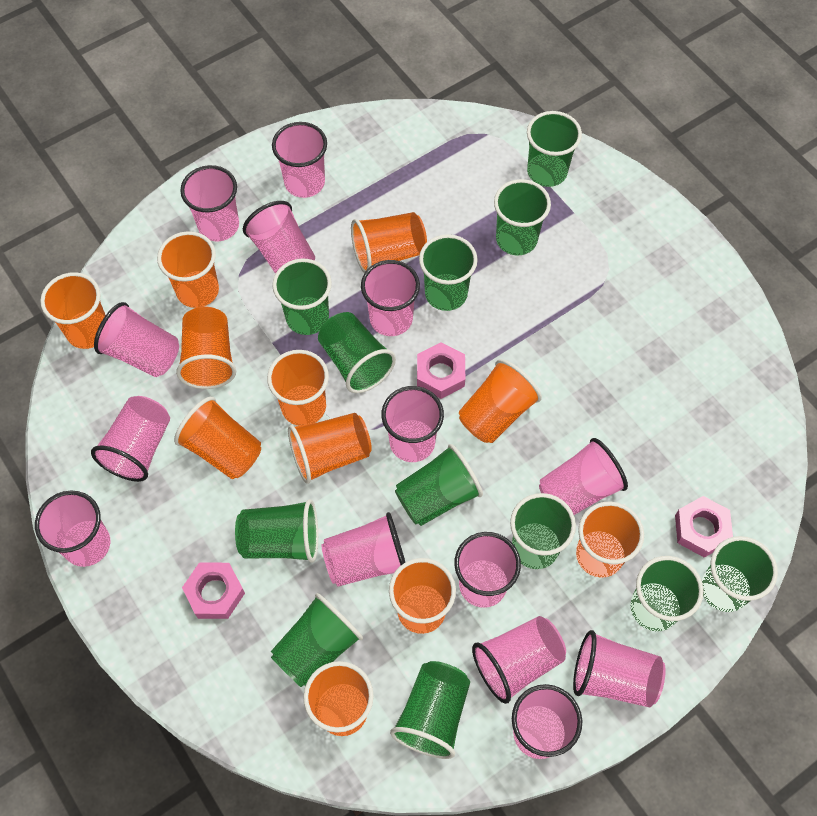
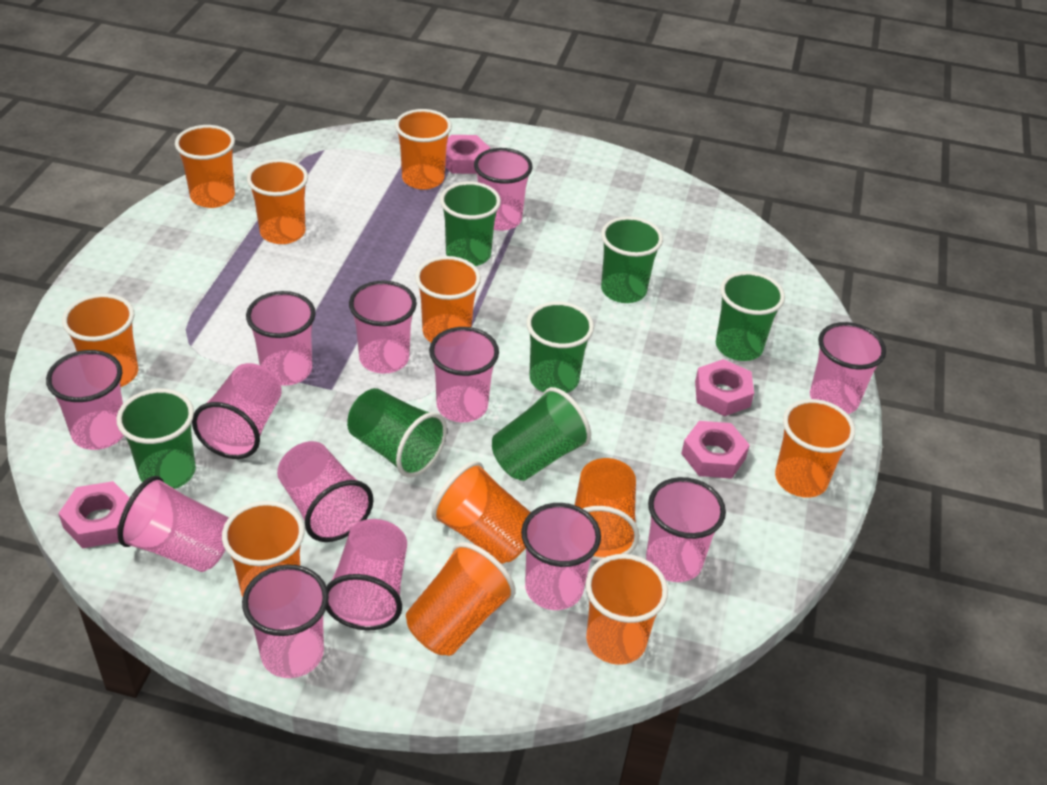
green cup: [235,499,318,563] [271,593,363,687] [272,259,332,335] [318,312,396,393] [390,661,470,759] [395,444,483,526] [419,234,478,311] [494,179,551,255] [510,493,576,569] [527,111,582,187] [630,556,704,631] [702,536,778,612] = 12 -> [116,389,196,489] [347,388,447,477] [440,181,501,266] [492,387,591,481] [526,302,594,393] [601,216,663,303] [716,271,785,361] = 7
pink cup: [35,491,110,567] [91,396,170,482] [94,302,179,377] [180,165,239,241] [243,201,315,274] [272,122,327,198] [321,512,405,586] [361,260,420,336] [381,386,444,462] [454,532,521,608] [472,616,566,704] [512,684,582,759] [539,438,628,515] [573,630,666,707] = 14 -> [46,350,124,450] [117,476,228,572] [192,363,282,459] [242,564,329,678] [246,291,316,386] [277,441,373,542] [326,519,407,630] [349,280,417,374] [429,327,499,422] [474,148,532,231] [521,503,601,610] [646,477,726,582] [810,322,886,414] = 13
pink nut: [182,563,245,619] [417,342,465,399] [675,496,733,558] = 3 -> [58,481,130,548] [445,135,490,174] [681,421,750,479] [695,359,754,416] = 4

